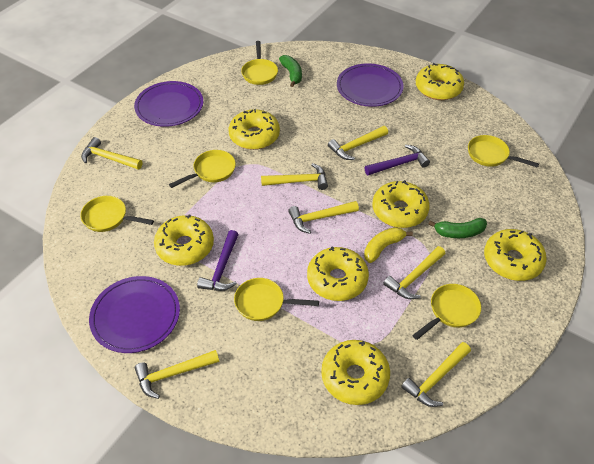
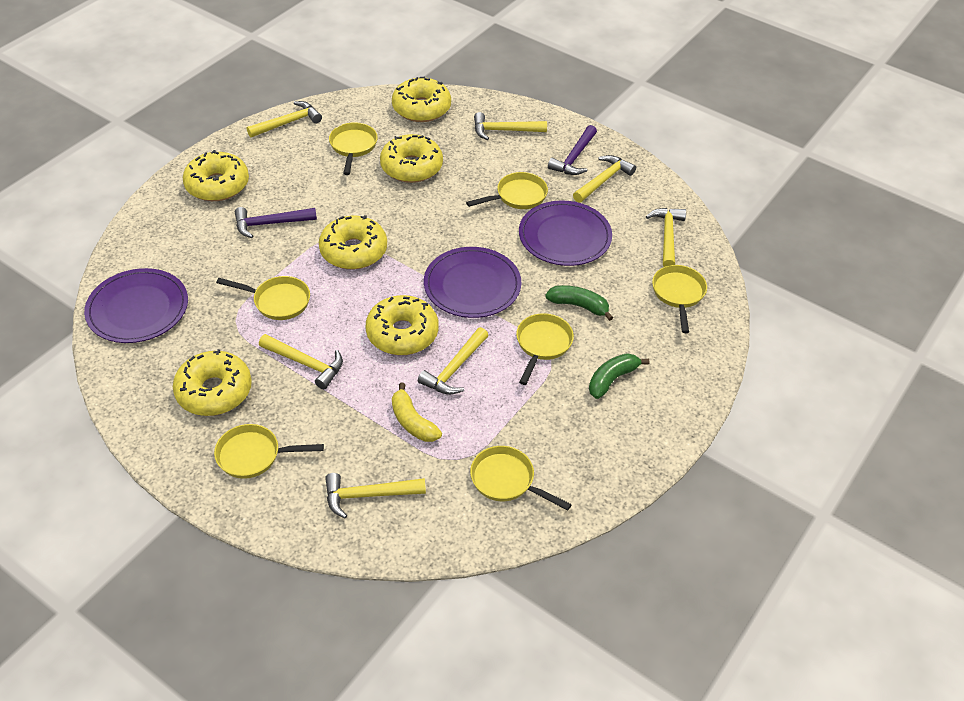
yellow donut: [154,214,214,266] [229,109,280,150] [307,247,369,301] [321,340,390,405] [372,180,430,228] [416,63,464,100] [484,229,547,281] = 7 -> [173,349,252,416] [183,150,249,201] [319,215,387,269] [366,295,439,355] [380,134,443,183] [392,77,451,122] = 6
yellow pan: [80,196,154,232] [169,150,236,188] [234,278,319,321] [241,41,278,85] [412,284,481,340] [468,135,539,168] = 6 -> [214,424,324,479] [216,276,310,320] [329,122,378,175] [466,172,548,209] [470,446,572,511] [516,313,574,385] [652,265,707,333] = 7

